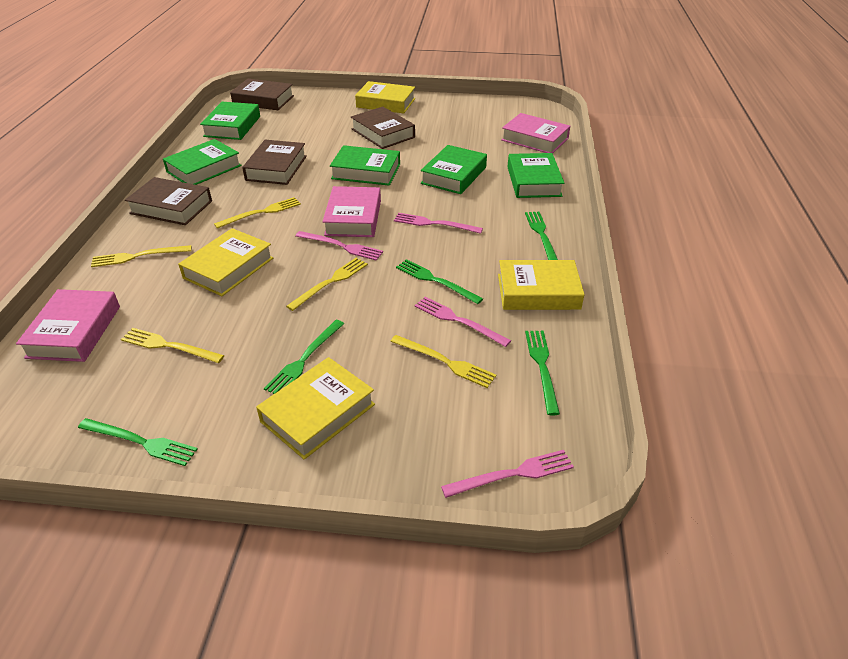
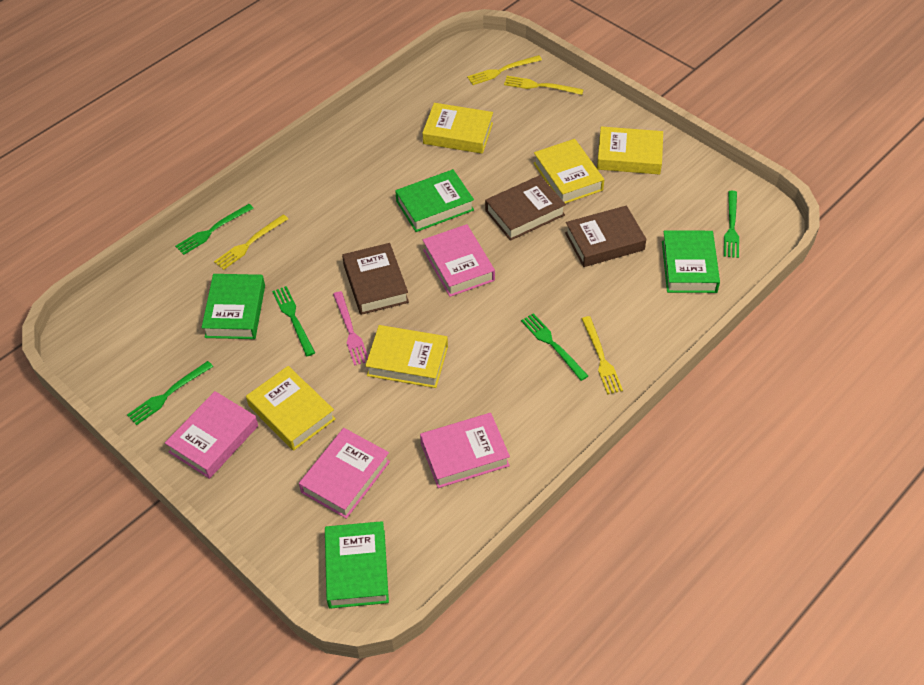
brown book: [125,177,212,225] [230,79,294,110] [242,140,307,185] [351,107,415,149] = 4 -> [342,243,409,315] [485,175,566,241] [565,205,646,267] = 3
green book: [163,139,242,185] [200,102,260,140] [330,145,400,186] [421,145,487,194] [507,153,564,198] = 5 -> [201,274,265,339] [325,521,389,609] [395,169,474,232] [662,230,720,293] = 4
pink book: [16,289,120,362] [322,186,381,237] [501,113,570,153] = 3 -> [165,391,258,479] [299,428,390,519] [420,413,510,488] [423,224,495,297] = 4
pink fork: [295,231,383,261] [394,213,483,234] [415,297,511,347] [441,450,574,498] = 4 -> [333,291,368,366] = 1
yellow book: [178,228,273,296] [256,357,375,460] [355,81,415,113] [498,260,585,310] = 4 -> [246,366,336,451] [365,325,448,388] [422,103,493,154] [533,139,604,204] [597,126,663,174] = 5
yellow fork: [91,245,192,267] [121,328,224,363] [214,197,301,229] [286,258,368,311] [390,335,496,388] = 5 -> [214,215,288,270] [467,55,542,85] [504,76,584,95] [581,316,623,395] = 4

